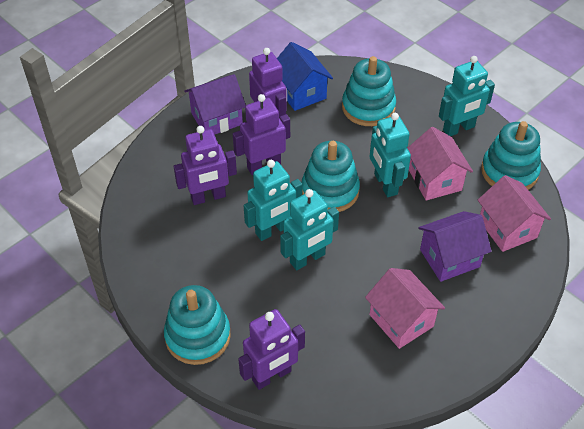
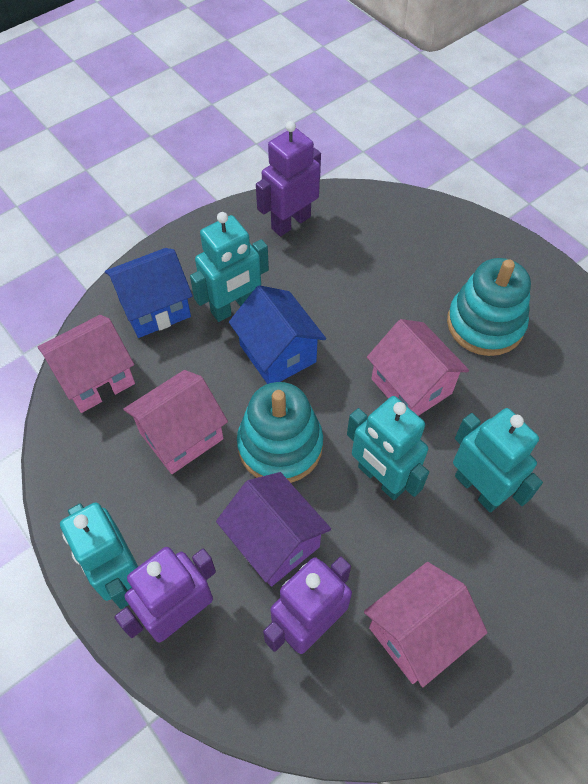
blue house: [277,42,333,111] = 1 -> [105,248,193,338] [229,285,326,384] = 2
pink house: [365,268,445,349] [407,127,473,200] [478,175,551,252] = 3 -> [38,315,135,413] [123,370,228,474] [364,562,488,687] [367,319,469,416] = 4
purple house: [184,74,246,135] [418,211,492,282] = 2 -> [216,472,331,587] = 1
purple robot: [174,126,237,205] [233,94,290,175] [238,309,305,390] [249,48,287,118] = 4 -> [114,547,216,643] [256,121,321,236] [263,556,352,654] = 3
turquoise stacking toy: [164,285,231,365] [302,141,360,212] [342,56,396,126] [481,121,541,190] = 4 -> [237,382,323,483] [447,258,531,356] = 2

